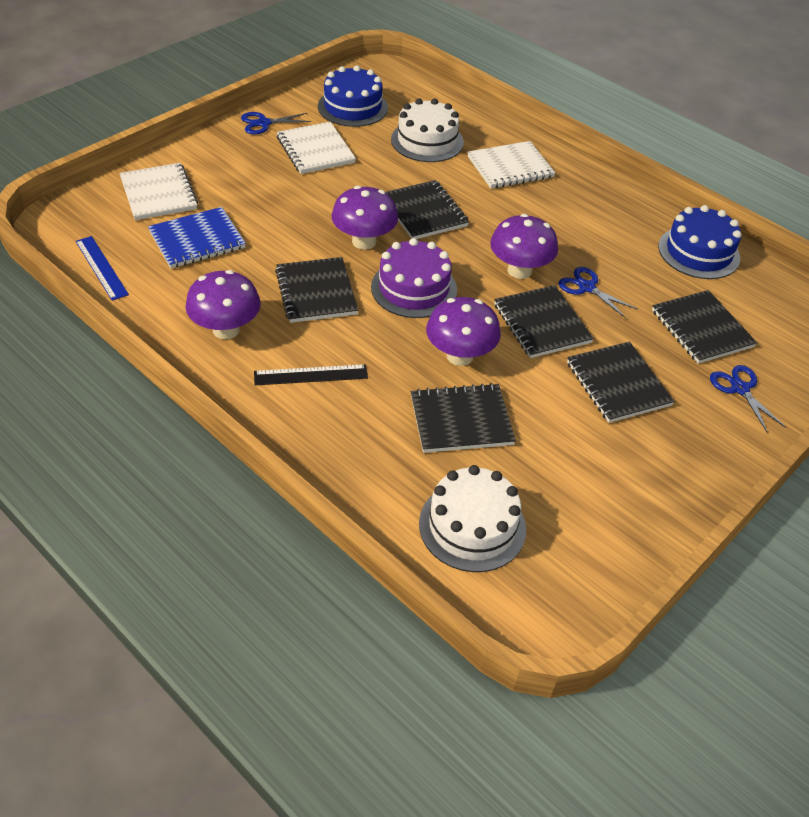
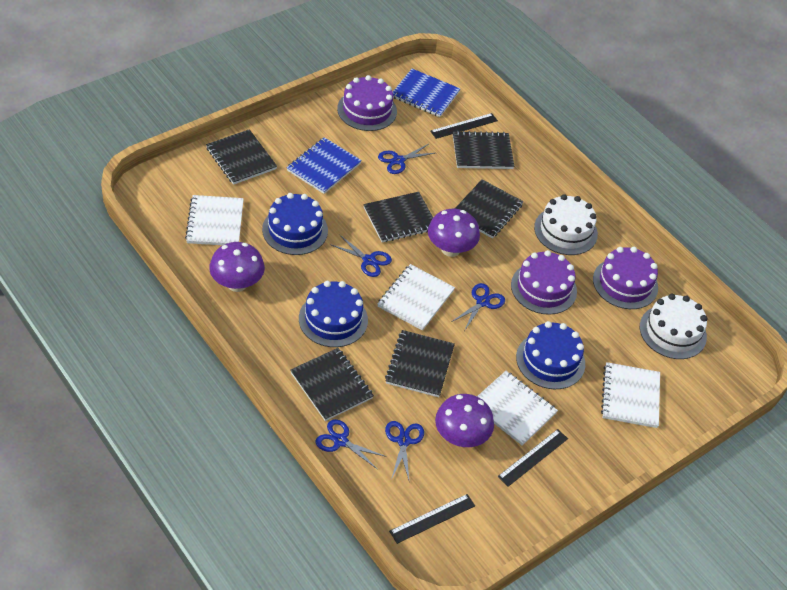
black ruler: [254,364,368,385] = 1 -> [389,494,475,544] [430,113,498,139] [498,429,568,487] = 3
blue cake: [318,65,388,127] [658,205,742,279] = 2 -> [262,193,328,255] [299,281,368,347] [516,321,585,389] = 3
blue notebook: [148,207,246,268] = 1 -> [286,137,362,194] [393,69,460,117] = 2
blue ruler: [75,236,129,301] = 1 -> none = 0
blue scissors: [241,112,311,134] [558,267,638,318] [710,365,786,433] = 3 -> [315,419,387,469] [330,235,392,277] [378,144,435,174] [385,421,424,480] [451,283,505,330] = 5
purple cake: [371,238,457,318] = 1 -> [337,75,397,131] [511,250,577,315] [593,247,658,309] = 3
purple mushroom: [185,270,261,339] [332,186,398,250] [426,297,501,366] [490,214,558,279] = 4 -> [209,242,265,292] [428,209,480,257] [435,394,494,447] = 3
white notebook: [119,163,198,220] [277,122,356,174] [468,141,555,188] = 3 -> [185,195,244,245] [378,264,455,331] [477,371,558,446] [601,362,660,428] = 4

